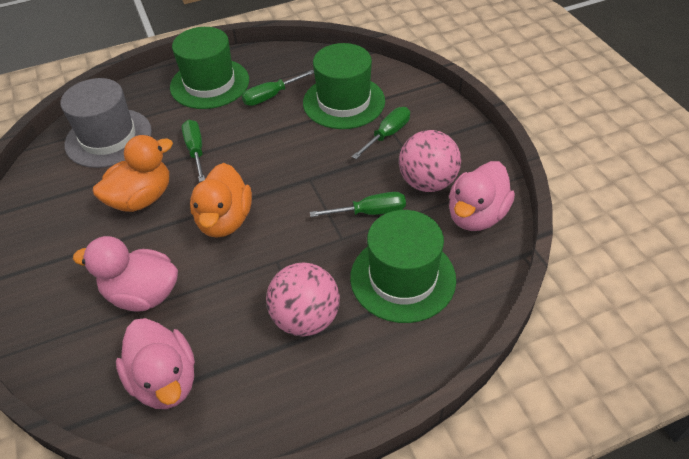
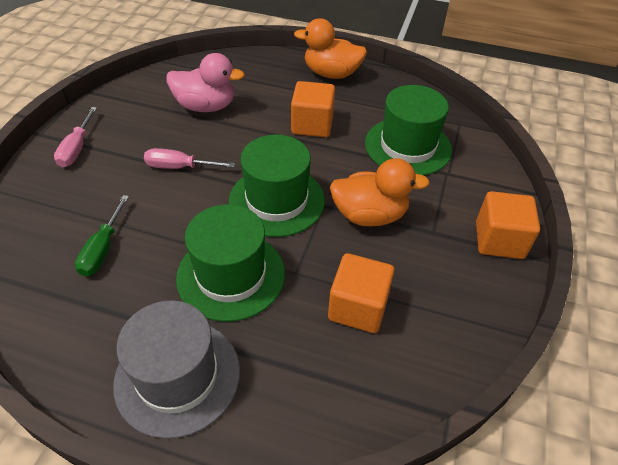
green screwdriver: [182,120,205,182] [242,70,314,106] [310,192,406,217] [352,107,410,159] = 4 -> [75,195,129,277] = 1
orange cube: none = 0 -> [291,81,335,137] [328,253,395,333] [476,191,540,259] = 3
pink ball: [266,263,340,336] [399,130,461,192] = 2 -> none = 0
pink duck: [73,236,178,312] [116,318,195,409] [449,161,515,231] = 3 -> [166,53,245,112] = 1
pink screwdriver: none = 0 -> [54,107,97,167] [144,148,235,169] = 2

